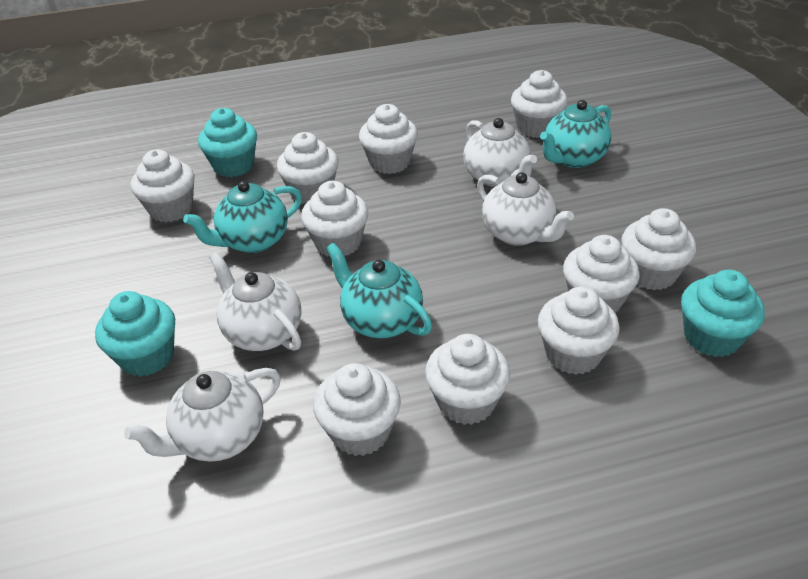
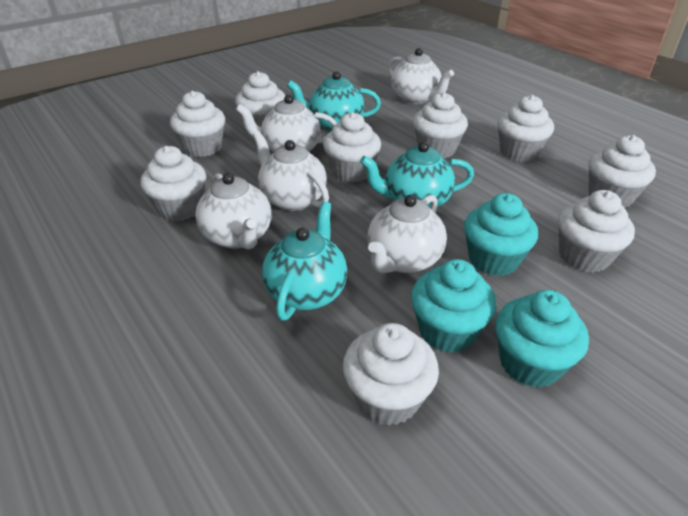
white cupcake: [131,149,195,222] [277,132,338,204] [301,181,368,256] [313,363,401,456] [359,104,418,174] [425,334,510,425] [511,70,568,138] [538,287,620,375] [563,235,640,313] [621,208,696,290] = 10 -> [140,146,206,221] [170,91,225,157] [235,71,285,127] [323,112,381,182] [343,323,439,426] [413,92,468,158] [497,95,554,162] [558,190,635,273] [589,135,656,208] = 9
white teapot: [124,368,281,462] [209,252,302,351] [463,118,537,187] [477,172,574,246] = 4 -> [195,173,272,249] [236,95,337,152] [253,131,329,211] [368,195,447,273] [388,48,454,104] = 5

